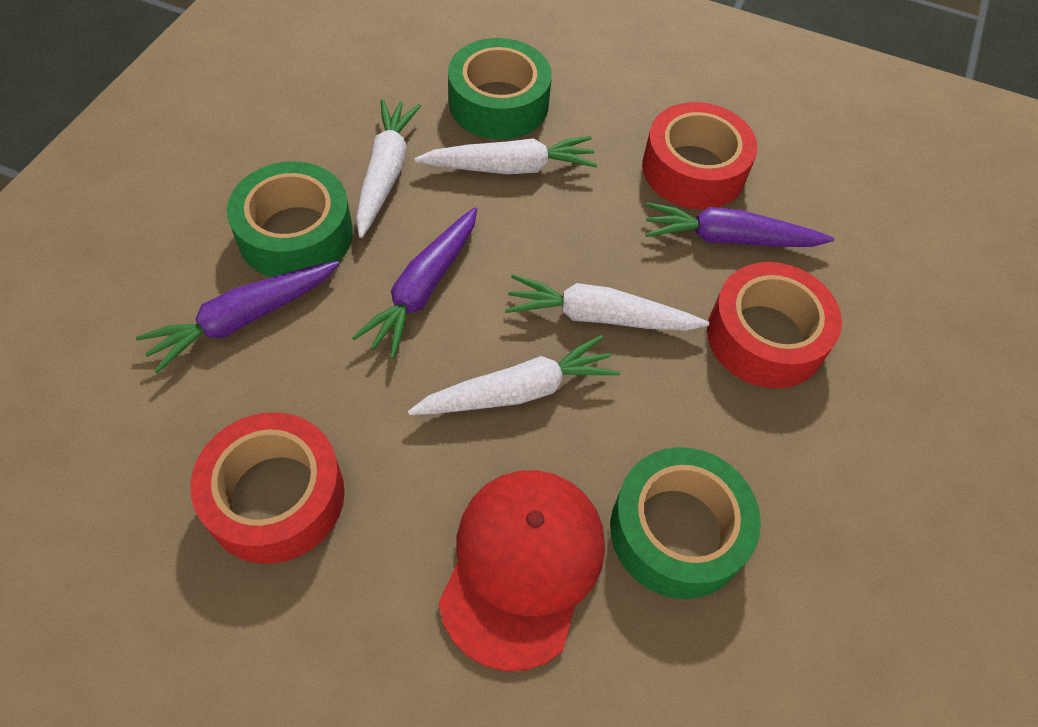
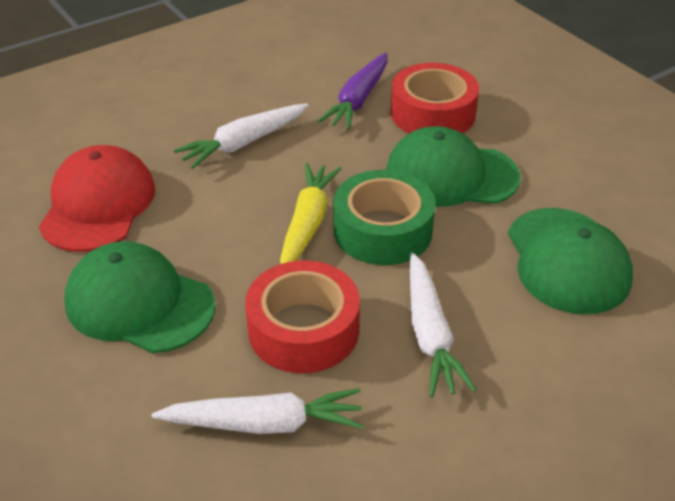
green cap: none = 0 -> [64,241,216,353] [386,126,521,207] [508,208,633,314] = 3
green tape: [227,161,353,277] [448,38,552,140] [610,447,761,599] = 3 -> [334,170,435,265] = 1
purple carrot: [136,261,339,373] [352,207,477,359] [646,202,834,247] = 3 -> [317,52,388,130] = 1
red tape: [190,412,345,564] [642,102,757,210] [707,262,842,389] = 3 -> [245,260,360,373] [391,63,479,134] = 2
white carrot: [356,99,421,238] [408,335,620,415] [414,136,598,174] [505,274,709,331] = 4 -> [152,388,364,434] [174,104,309,169] [410,253,477,397] = 3
yellow carrot: none = 0 -> [280,163,342,264] = 1

